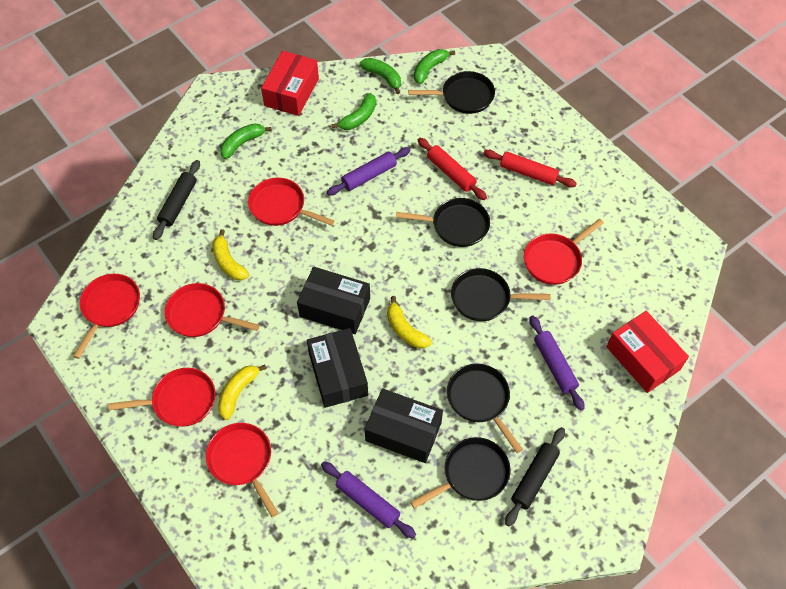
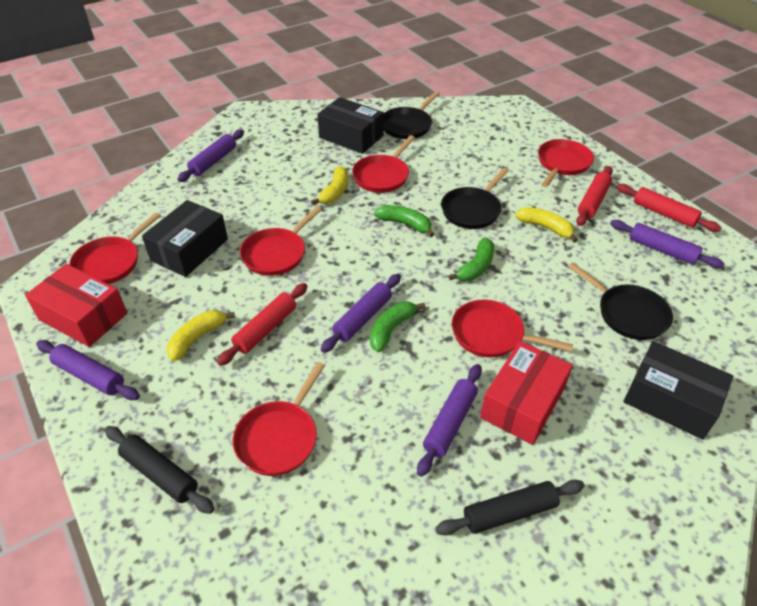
black pan: [396,198,490,247] [409,71,495,114] [410,437,510,509] [447,364,523,453] [451,268,551,321] = 5 -> [383,91,440,139] [441,168,509,229] [568,262,673,340] = 3
green banana: [220,123,272,159] [332,93,376,130] [359,58,401,94] [414,49,455,84] = 4 -> [370,302,426,352] [374,205,434,237] [448,238,494,281] = 3
purple rolling pin: [321,461,416,538] [327,147,411,196] [529,316,585,411] = 3 -> [36,340,140,400] [177,129,244,182] [321,274,401,353] [417,364,482,477] [610,220,724,269] = 5
red rolling pin: [418,138,487,200] [483,150,577,187] = 2 -> [217,283,308,366] [576,166,613,226] [616,184,721,232] = 3

